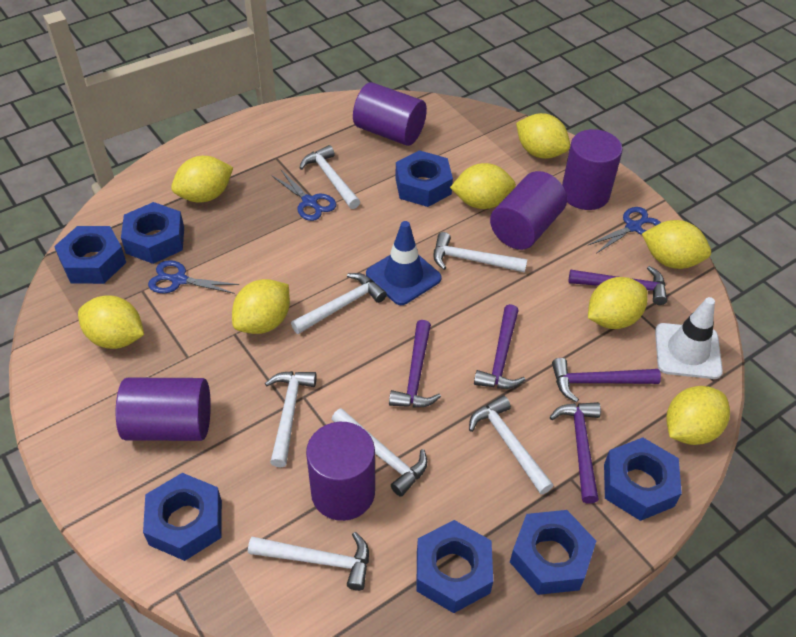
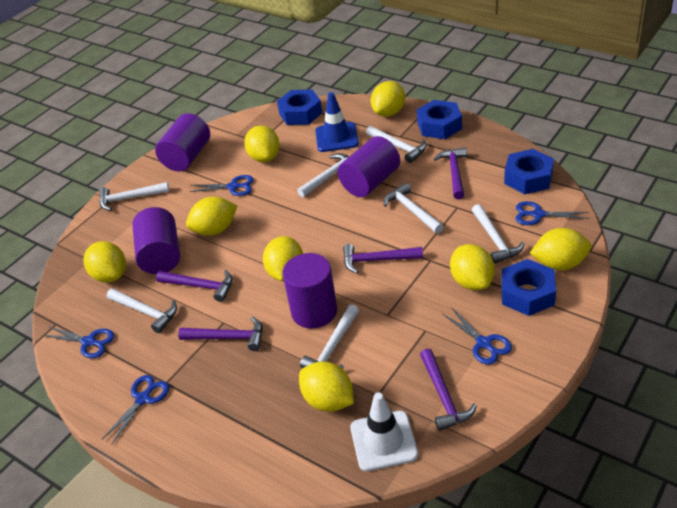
blue nut: [54,226,126,284] [121,202,184,264] [143,473,222,561] [395,150,453,207] [416,520,493,613] [510,510,596,595] [604,438,682,521] = 7 -> [277,90,322,125] [417,100,462,139] [501,259,556,316] [504,149,554,194] = 4
blue scissors: [148,260,239,294] [271,169,336,221] [588,207,661,254] = 3 -> [42,326,115,358] [101,375,169,445] [189,175,254,196] [443,307,512,365] [516,201,589,225] = 5
purple cylinder: [116,378,211,441] [306,422,375,521] [353,82,427,146] [490,171,567,250] [562,129,623,210] = 5 -> [132,207,180,274] [155,113,210,171] [282,253,337,329] [338,136,400,197] = 4

